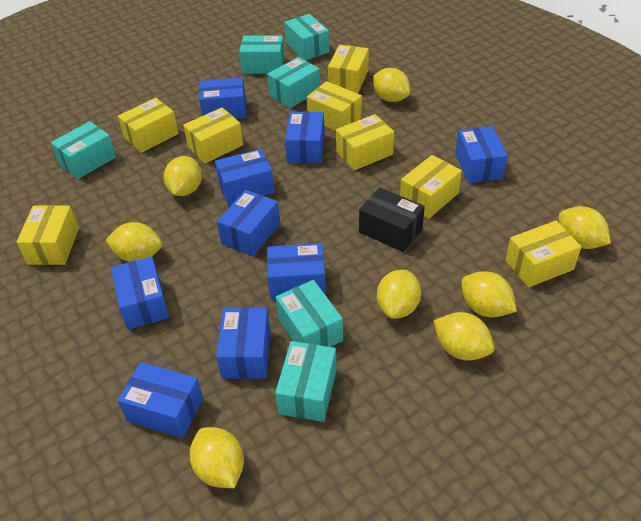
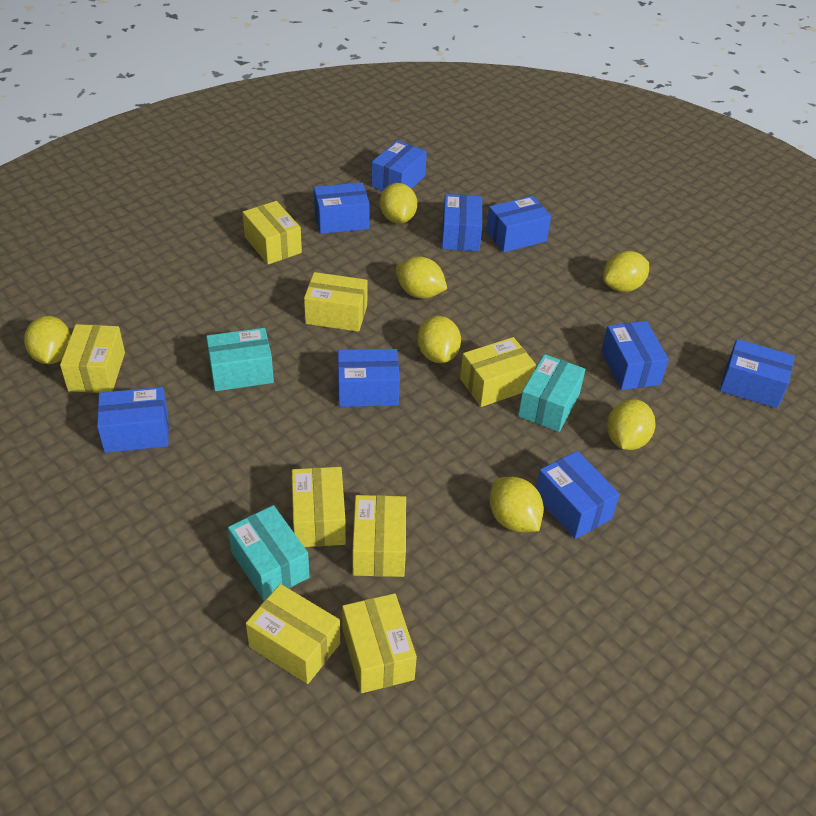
black box: [359,187,425,252] = 1 -> none = 0
turquoise box: [51,121,116,179] [239,36,285,74] [267,57,320,108] [275,341,337,422] [276,280,343,347] [284,14,330,61] = 6 -> [206,328,274,391] [228,505,310,601] [518,354,585,432] = 3
yellow lemon: [105,222,162,262] [164,156,202,196] [190,427,244,488] [373,68,410,102] [377,270,421,319] [434,312,494,361] [461,271,517,318] [559,206,611,249] = 8 -> [24,316,71,364] [380,183,417,224] [396,256,447,299] [417,316,461,363] [489,477,544,532] [603,251,649,292] [607,399,655,450] = 7

